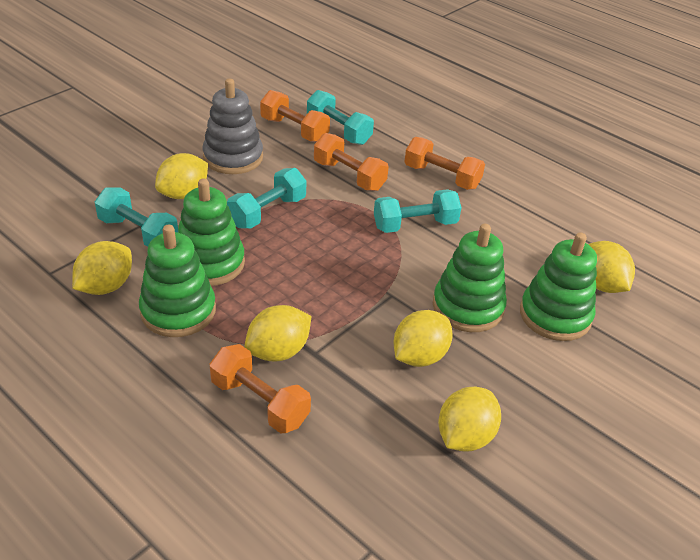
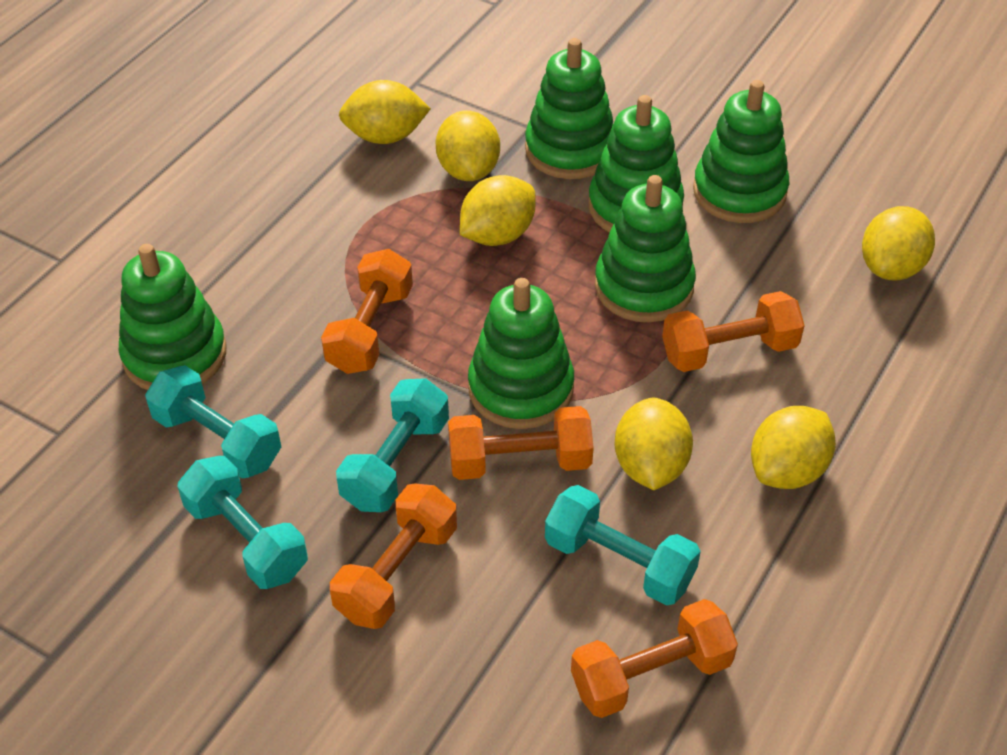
green stacking toy: [139,225,216,337] [178,178,245,286] [433,224,507,332] [520,232,597,341] = 4 -> [119,244,227,390] [468,278,574,429] [525,38,614,179] [588,95,684,232] [595,175,696,323] [693,80,789,223] = 6
grey stacking toy: [203,78,263,174] = 1 -> none = 0
orange dumbbell: [210,344,311,434] [260,90,330,142] [314,133,389,191] [404,137,485,190] = 4 -> [321,249,413,374] [330,484,457,629] [448,406,594,480] [571,599,738,718] [662,291,805,372] = 5

